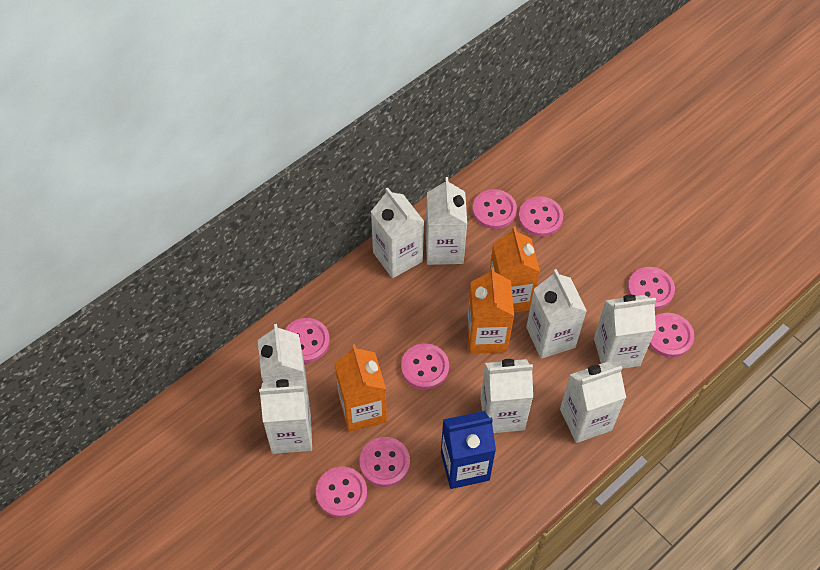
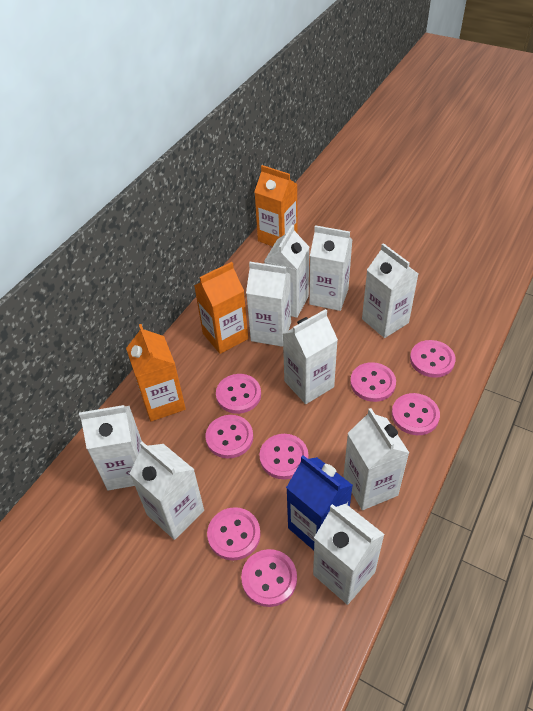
white carton: [258,324,309,401] [259,379,312,454] [371,187,424,278] [426,177,467,265] [480,359,533,433] [526,269,587,359] [560,362,626,443] [594,295,656,369] = 8 -> [79,405,142,490] [130,442,204,540] [246,262,291,347] [264,225,309,318] [283,309,338,404] [309,225,352,311] [313,504,385,605] [343,408,409,510] [362,243,418,338] = 9

